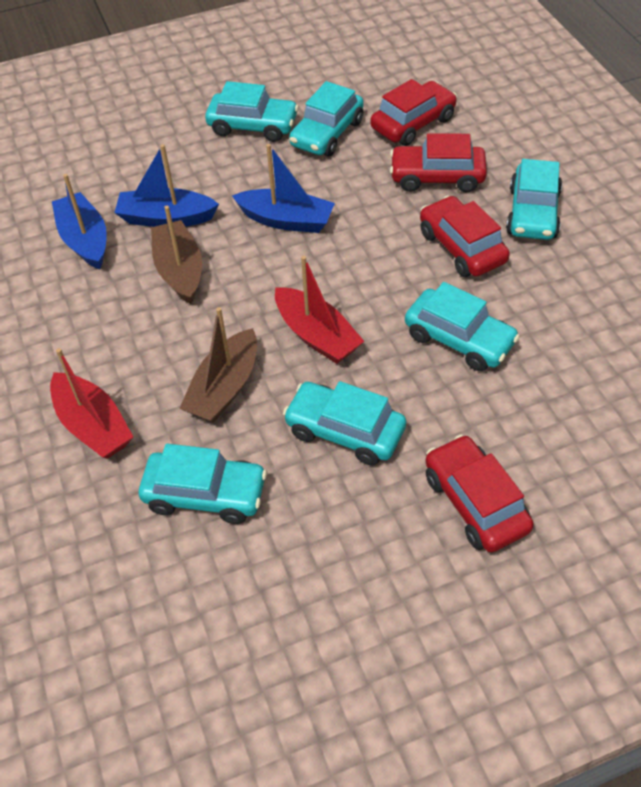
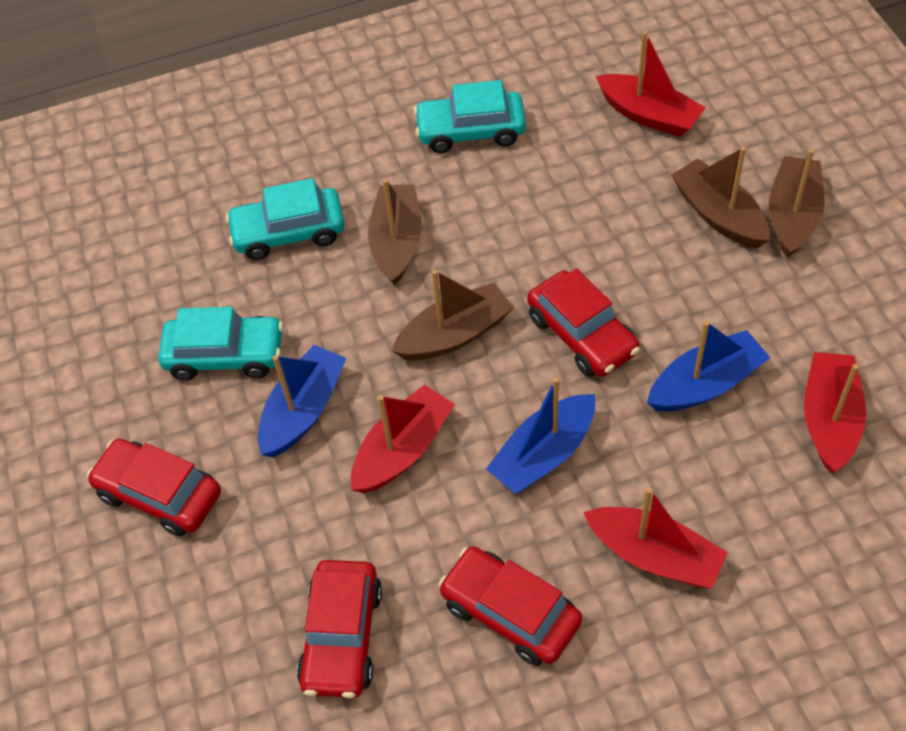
brown boat: [151,206,202,304] [179,307,257,423] = 2 -> [368,179,421,286] [392,270,513,360] [671,147,770,248] [769,149,825,258] = 4
red boat: [50,348,133,459] [275,256,364,364] = 2 -> [351,385,455,493] [583,488,728,589] [596,31,706,137] [804,352,866,473] = 4
turquoise car: [139,444,267,524] [205,81,299,142] [283,381,406,465] [289,81,364,157] [405,282,520,371] [506,159,562,240] = 6 -> [158,307,283,380] [226,178,345,260] [414,80,526,153] = 3

